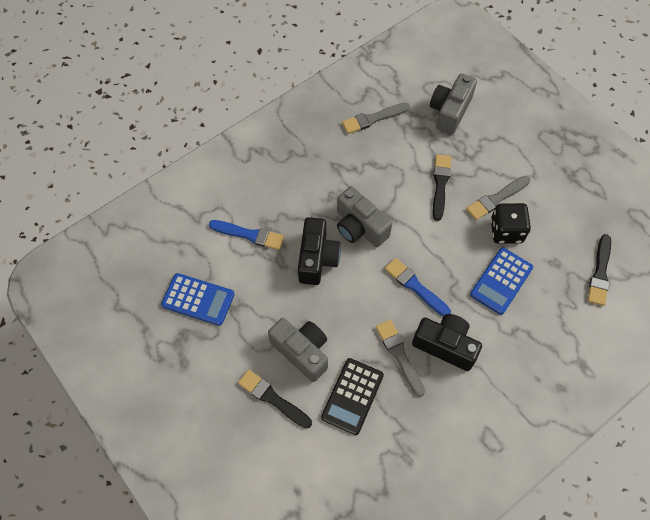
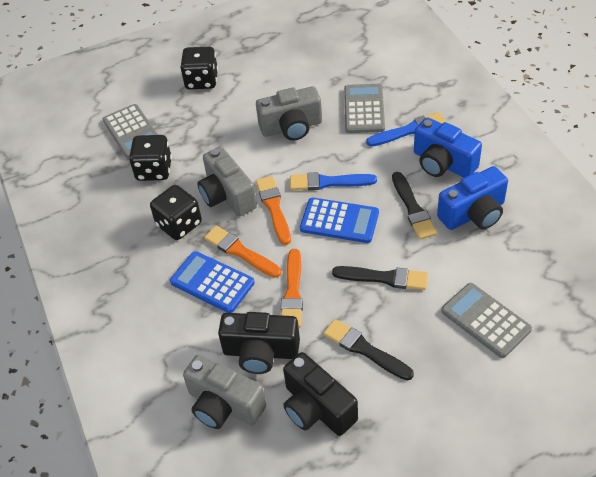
black calculator: [321,358,384,435] = 1 -> none = 0
black dice: [491,203,531,244] = 1 -> [129,135,172,181] [150,185,202,240] [180,47,218,89] = 3
blue camera: none = 0 -> [414,117,482,178] [437,166,508,230] = 2
grey brush: [342,103,410,134] [376,320,425,397] [466,176,530,220] = 3 -> none = 0
grey calculator: none = 0 -> [103,104,158,159] [344,84,385,133] [441,283,532,358] = 3
orange brush: none = 0 -> [204,226,281,278] [256,176,291,245] [281,249,303,328] = 3

